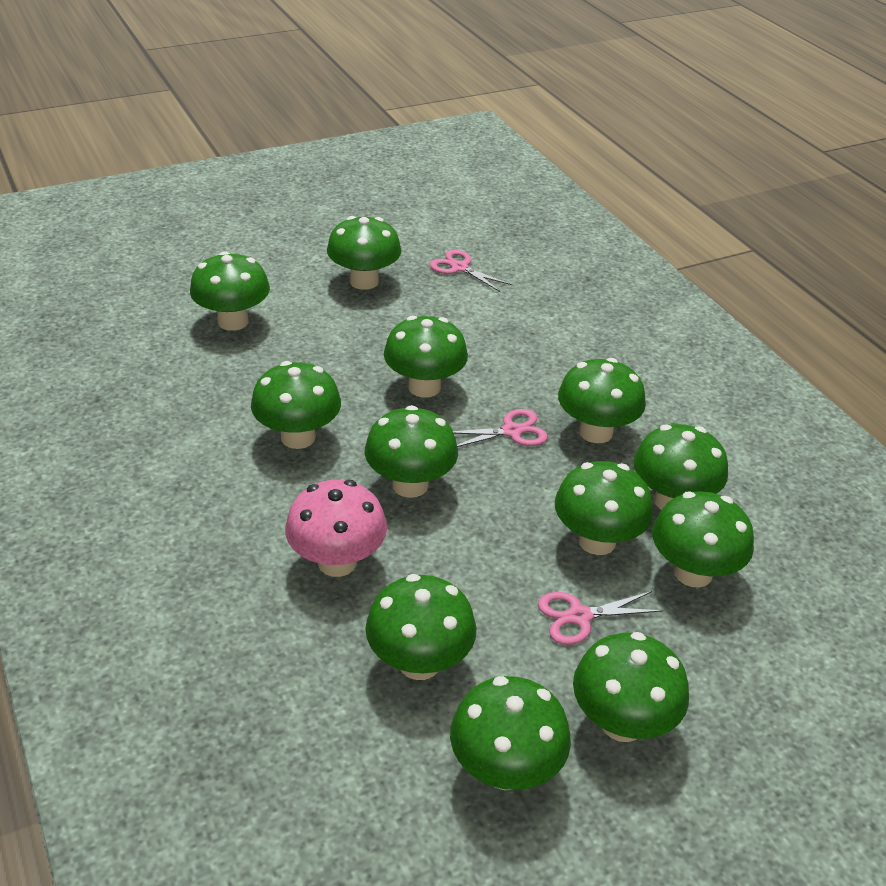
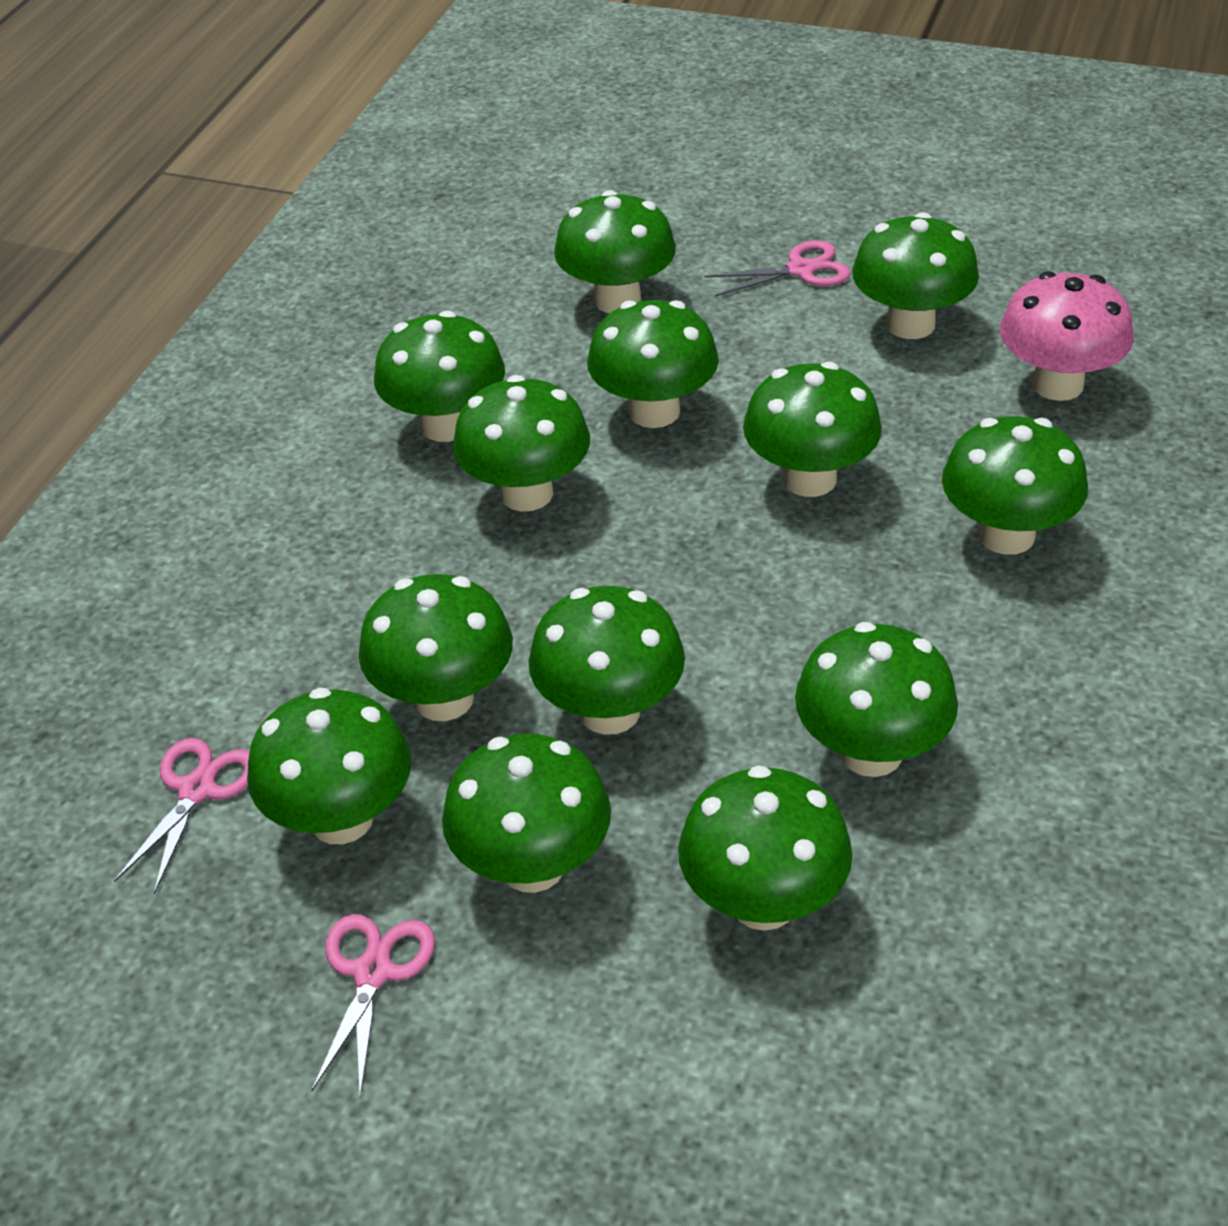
green mushroom: [190,251,270,331] [251,361,341,449] [327,216,401,290] [364,405,458,498] [365,574,476,680] [384,316,468,398] [450,676,571,790] [555,461,653,555] [558,358,646,443] [573,632,689,742] [634,424,728,510] [652,491,754,587] = 12 -> [247,688,412,844] [359,574,513,721] [374,311,505,442] [442,734,611,893] [453,375,590,512] [529,586,685,735] [554,190,676,313] [587,300,719,428] [678,765,852,931] [743,362,882,497] [795,622,958,777] [852,212,979,339] [942,416,1088,555] = 13

